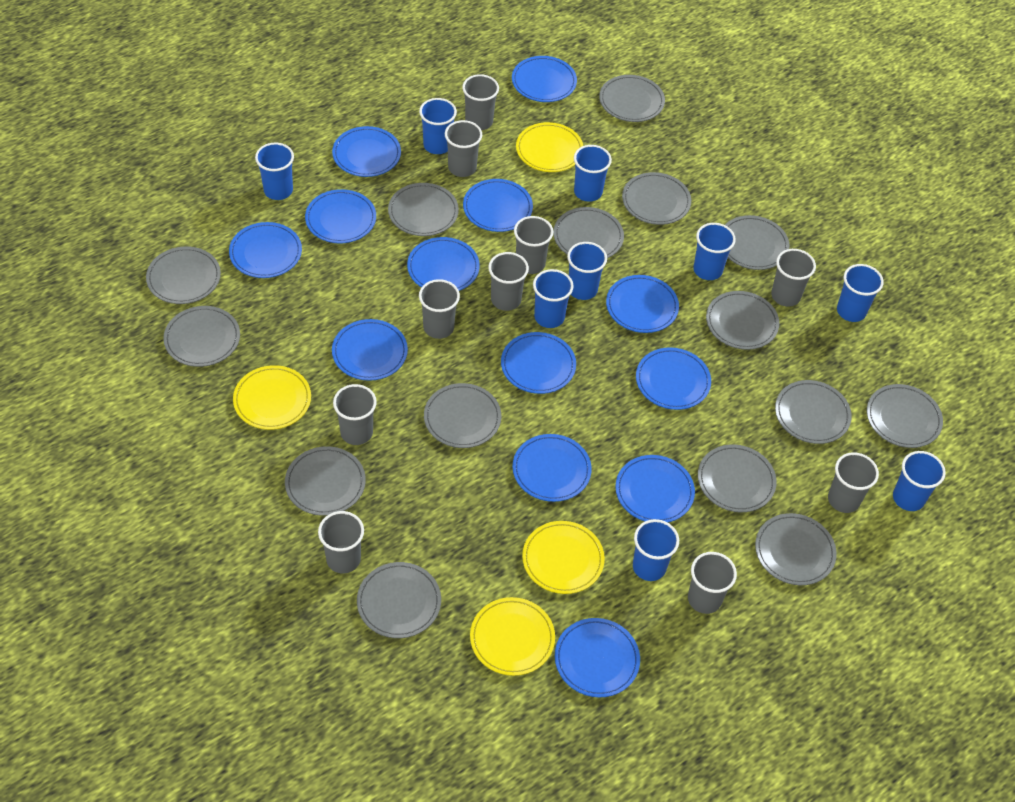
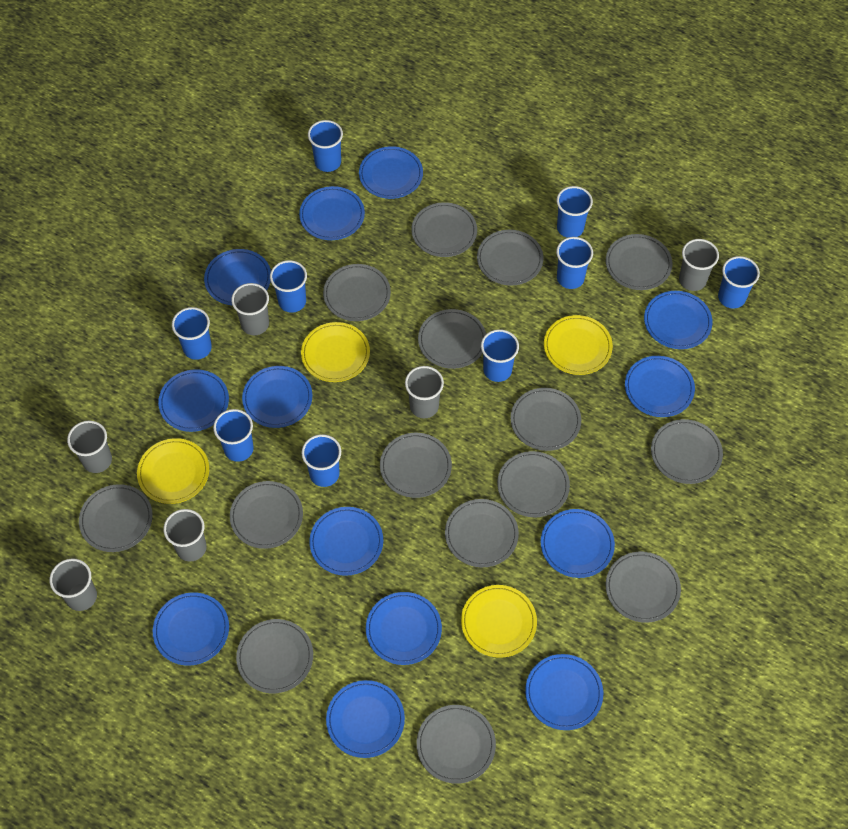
grey cup: [318,511,364,573] [333,384,377,445] [419,279,460,339] [445,120,482,177] [462,74,499,130] [488,252,529,311] [514,216,553,274] [688,552,737,614] [771,249,816,307] [828,452,879,513] = 10 -> [49,559,97,611] [67,420,112,473] [163,509,207,562] [231,283,269,335] [405,366,444,418] [679,239,719,291] = 6

